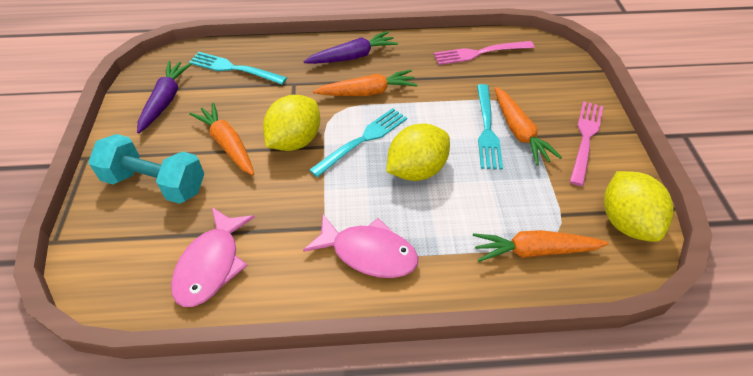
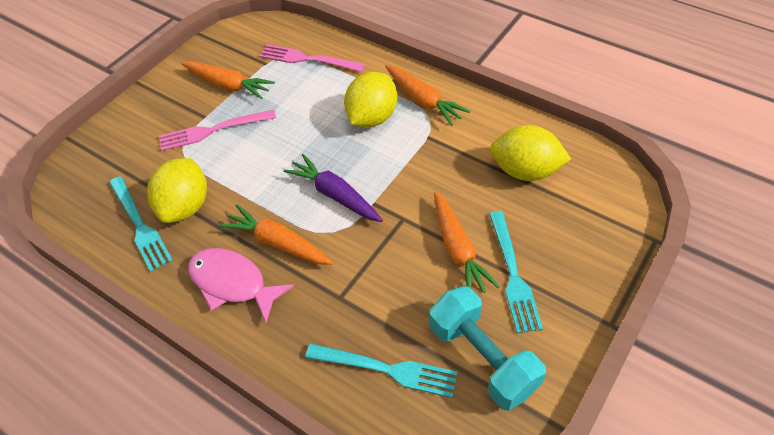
pink fish: [171,207,255,307] [303,214,418,278] = 2 -> [188,248,294,323] = 1
purple carrot: [137,61,192,134] [303,31,398,64] = 2 -> [284,154,383,222] = 1

